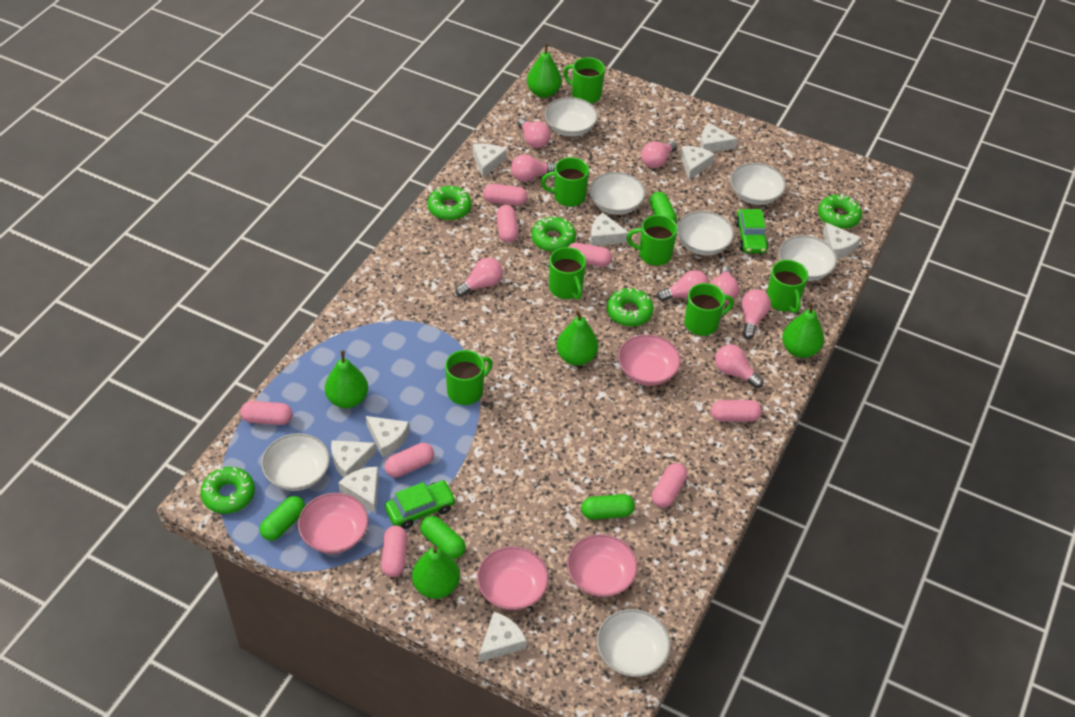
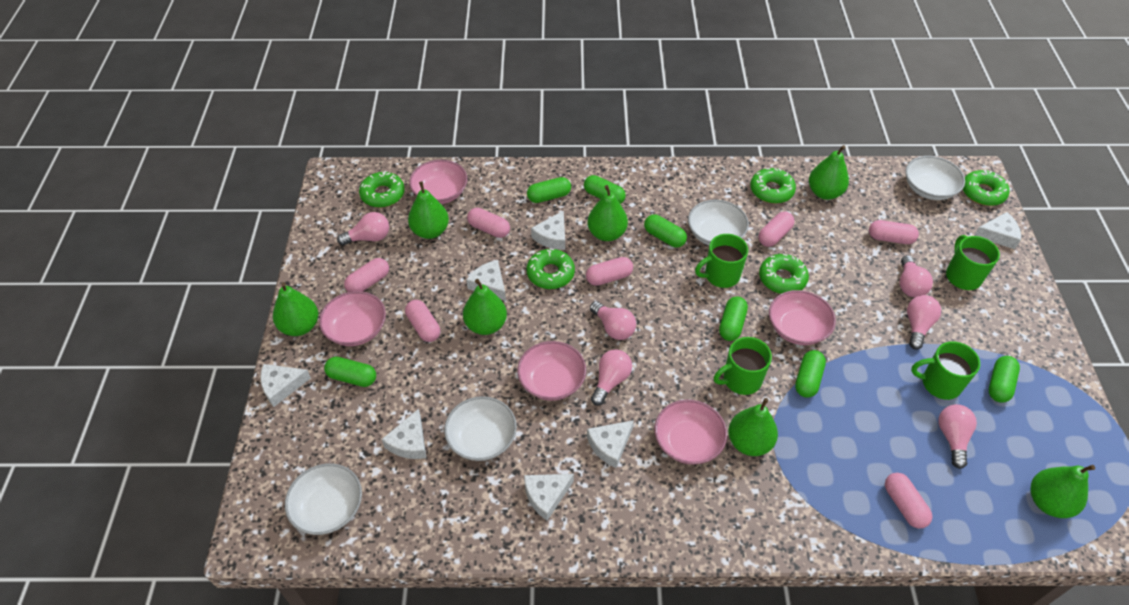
green capsule: [260,496,305,541] [420,516,466,559] [581,494,635,520] [650,192,677,223] = 4 -> [324,356,376,387] [527,177,571,203] [584,175,626,204] [644,214,687,248] [719,296,748,341] [795,350,826,398] [989,356,1020,403] = 7
green car: [385,480,456,529] [735,209,769,253] = 2 -> none = 0
green mug: [445,350,493,405] [541,157,589,207] [549,247,586,300] [563,57,605,104] [627,215,677,266] [684,283,734,336] [767,260,808,313] = 7 -> [695,234,748,288] [714,337,772,395] [911,341,980,400] [946,235,1000,290] = 4
green pear: [325,350,368,408] [412,546,460,599] [527,44,562,98] [557,310,598,365] [782,303,824,358] = 5 -> [273,282,318,336] [408,181,449,239] [463,279,507,335] [587,185,628,241] [728,398,778,456] [809,145,849,200] [1030,465,1095,518] = 7
pink bowl: [298,493,369,554] [477,546,549,610] [567,534,638,597] [618,334,681,386] = 4 -> [319,291,386,346] [409,160,467,204] [517,341,586,401] [655,400,727,465] [769,290,836,345] = 5
pink capsule: [240,401,292,425] [381,526,407,577] [385,443,434,477] [483,184,528,206] [496,205,518,243] [568,243,612,267] [652,463,687,508] [711,400,762,422] = 8 -> [344,258,389,292] [405,300,440,342] [467,208,510,238] [586,257,633,286] [758,211,795,247] [869,220,919,244] [885,473,932,529] = 7
pink light bulb: [455,258,503,297] [511,154,556,182] [517,118,551,148] [641,141,677,168] [657,270,709,301] [711,266,739,304] [715,344,763,388] [741,289,771,339] = 8 -> [337,212,389,245] [590,301,636,340] [591,349,632,406] [900,255,933,297] [907,295,941,350] [939,404,977,469] = 6
white bowl: [261,433,330,491] [544,97,598,137] [589,172,645,215] [597,609,671,677] [677,211,734,255] [730,163,786,205] [779,235,837,281] = 7 -> [285,463,362,535] [444,396,517,461] [688,200,749,245] [905,156,965,200] = 4
white cheese: [331,440,377,478] [338,467,379,513] [366,416,409,457] [473,144,506,178] [479,612,527,662] [590,212,629,246] [680,146,715,180] [700,123,738,152] [823,222,861,258] = 9 -> [260,364,311,407] [382,409,426,459] [466,260,506,301] [524,474,574,521] [531,211,565,250] [587,420,634,468] [974,212,1021,249] = 7

